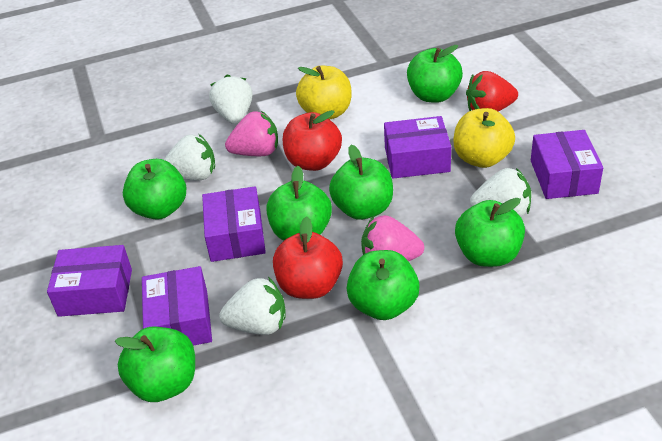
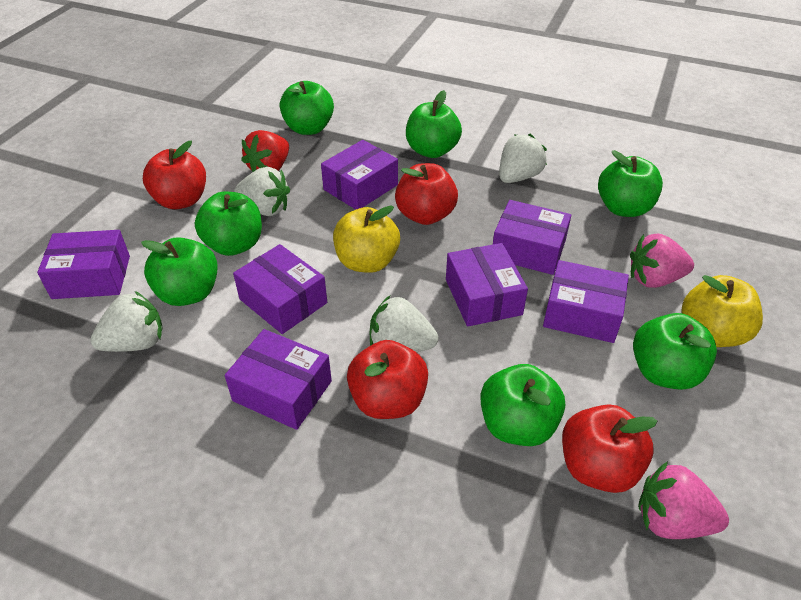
purple box: [47,245,132,317] [142,266,212,346] [202,186,266,262] [384,116,451,179] [531,130,603,199] = 5 -> [37,230,130,299] [225,329,332,430] [233,244,327,334] [321,140,398,210] [446,243,528,327] [493,200,571,275] [543,260,629,343] = 7
red apple: [273,216,343,299] [283,110,342,171] = 2 -> [143,141,206,209] [347,340,428,419] [395,163,458,225] [562,404,657,493] = 4

